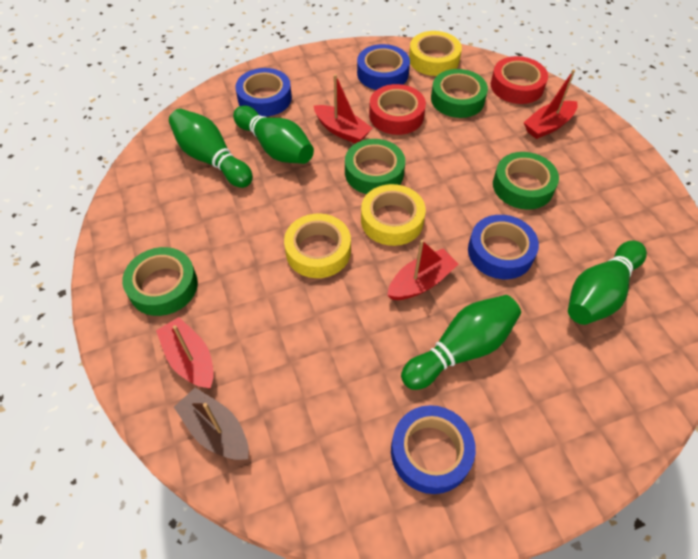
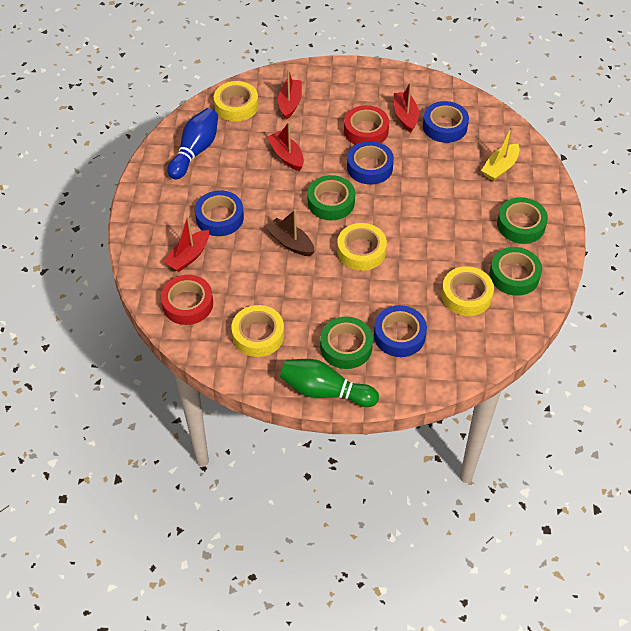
blue bowling pin: none = 0 -> [167,108,218,179] = 1
green bowling pin: [169,109,253,188] [233,105,314,164] [401,295,521,390] [568,241,647,325] = 4 -> [280,359,379,407] = 1
yellow boat: none = 0 -> [481,126,520,181] = 1
yellow tape: [284,213,351,278] [361,184,426,246] [409,31,462,76] = 3 -> [214,81,259,122] [231,305,284,357] [337,223,387,271] [441,266,494,316] = 4

